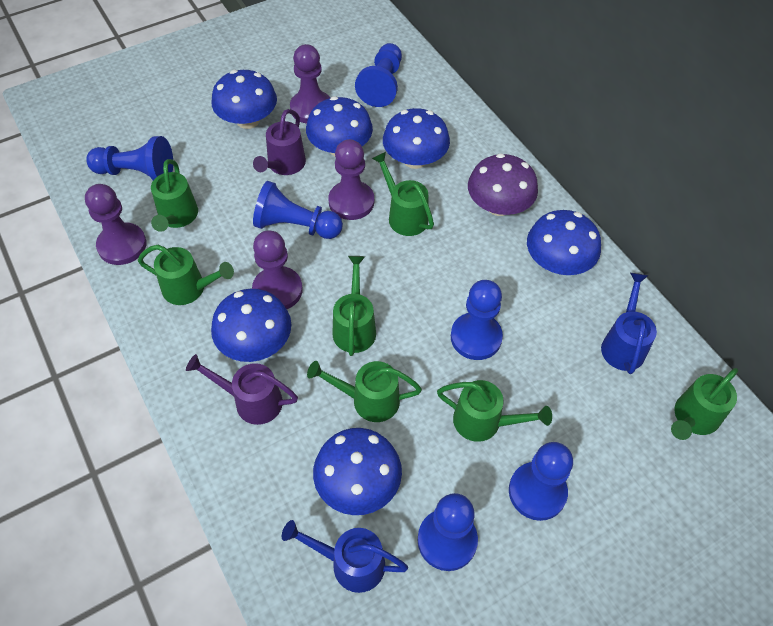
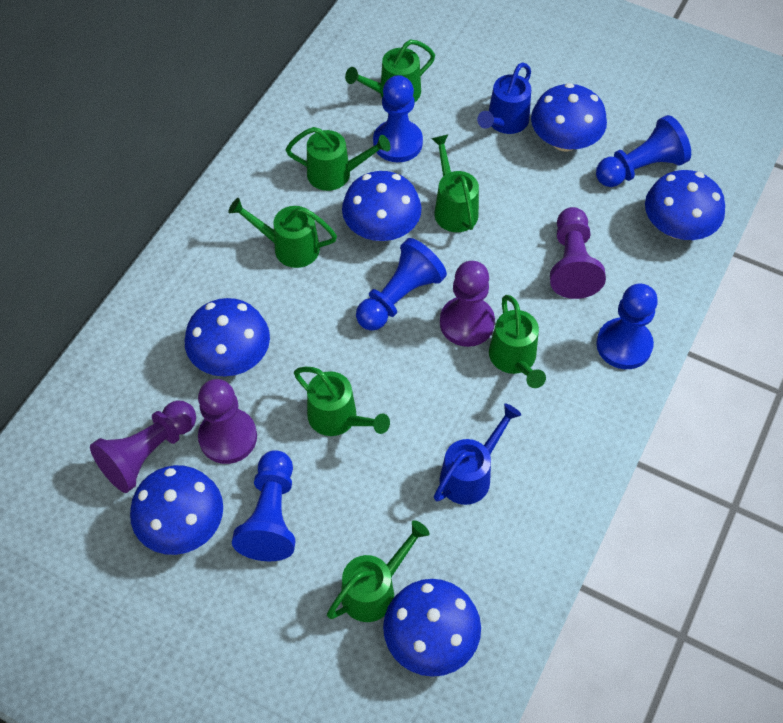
blue pawn: [86,136,173,180] [253,181,343,239] [355,43,402,107] [418,493,478,571] [451,280,503,360] [509,442,573,521] = 6 -> [232,450,295,561] [356,238,447,331] [373,75,423,162] [596,115,691,187] [596,284,658,369] = 5
purple mushroom: [468,154,538,216] = 1 -> none = 0
purple watering can: [186,354,298,425] [253,109,306,175] = 2 -> none = 0

